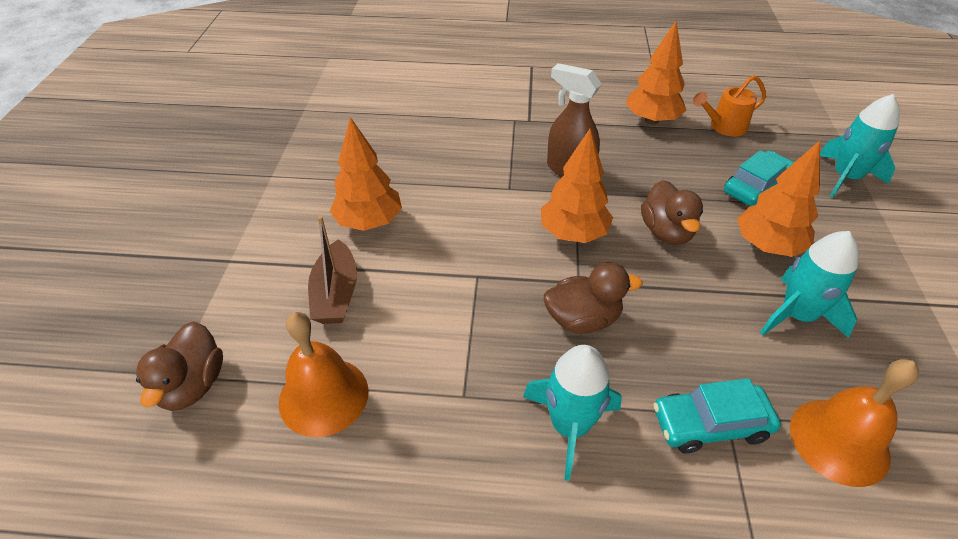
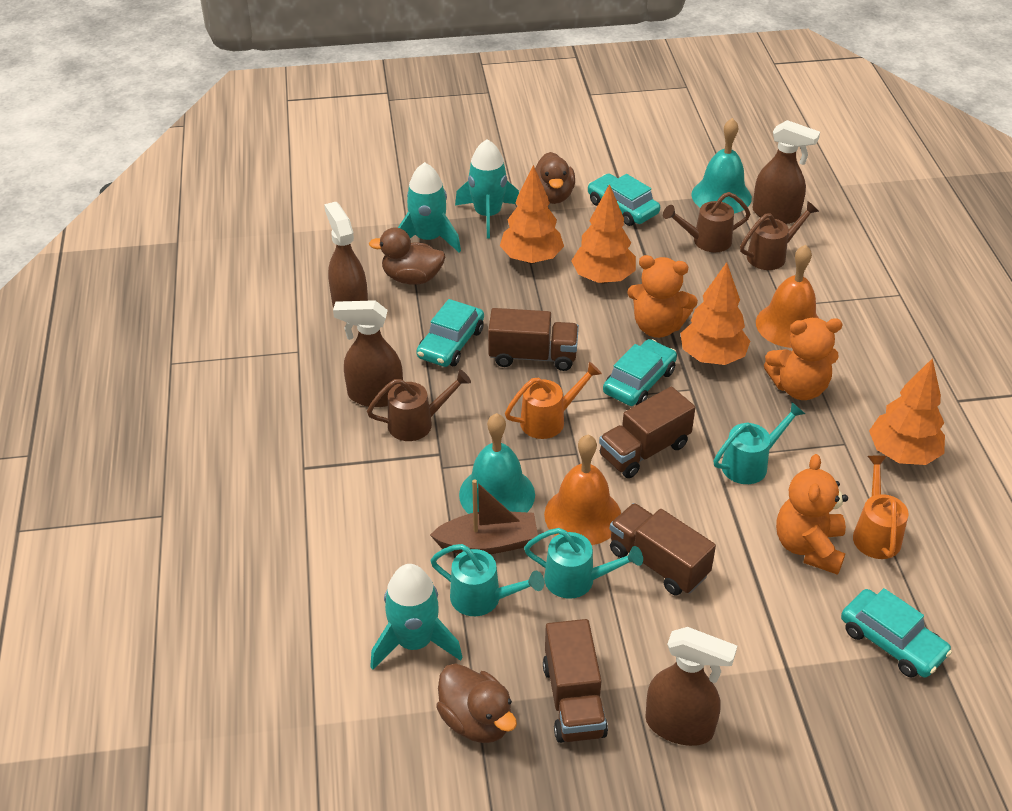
brown spray bottle: [547,63,601,177] = 1 -> [324,202,368,308] [333,300,403,407] [645,627,737,746] [753,120,820,224] = 4
brown truck: none = 0 -> [488,308,579,371] [543,619,608,743] [599,386,695,478] [610,503,716,596] = 4
brown watering can: none = 0 -> [367,369,471,441] [663,192,750,252] [740,201,819,270] = 3
orange teddy bear: none = 0 -> [627,255,698,338] [764,318,843,400] [776,454,848,575] = 3
orange watering can: [693,75,766,136] = 1 -> [505,362,602,439] [853,456,909,559] = 2
turquoise bell: none = 0 -> [459,413,535,514] [691,118,752,213] = 2
turquoise car: [653,378,781,454] [724,150,794,206] = 2 -> [416,299,484,367] [588,174,660,226] [603,339,677,406] [841,588,952,678] = 4
turquoise watering can: none = 0 -> [430,544,544,616] [524,528,643,599] [713,402,805,484] = 3

